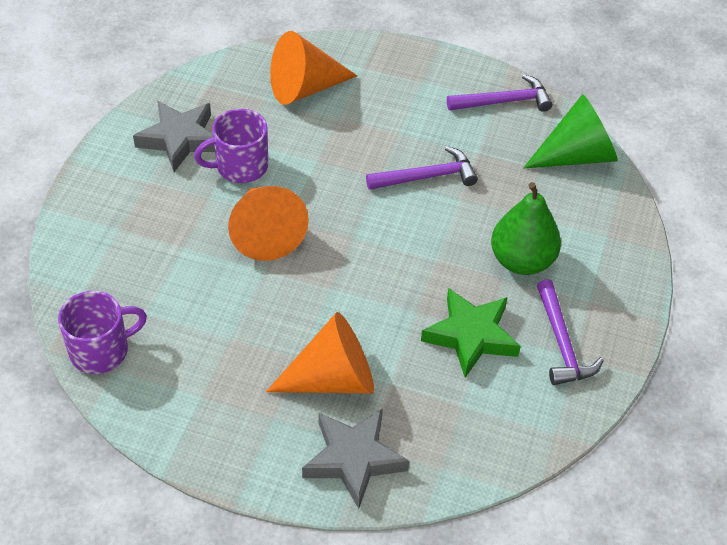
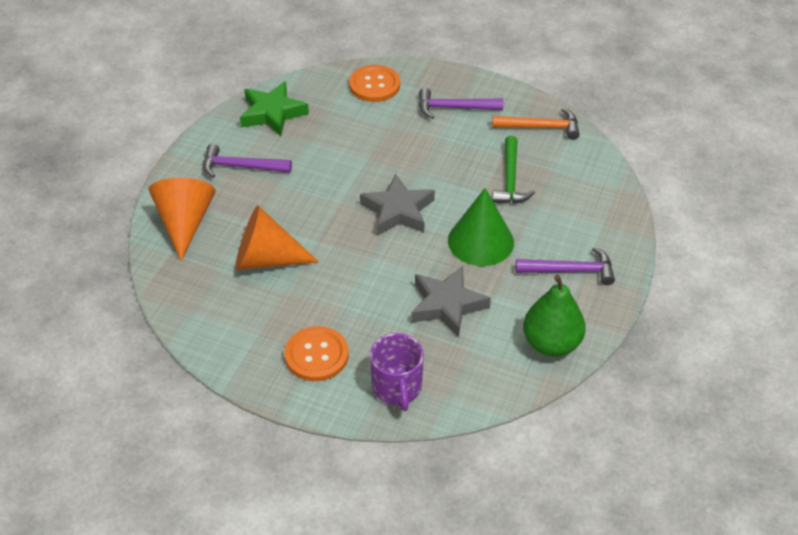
green hammer: none = 0 -> [492,136,535,203] = 1
orange button: none = 0 -> [284,326,349,381] [349,65,400,102] = 2
orange cone: [228,186,309,261] [266,312,374,394] [270,31,357,105] = 3 -> [149,178,216,261] [235,205,319,270] = 2
orange hammer: none = 0 -> [492,108,580,140] = 1
purple mug: [58,291,147,374] [194,109,268,183] = 2 -> [370,333,424,411] = 1

